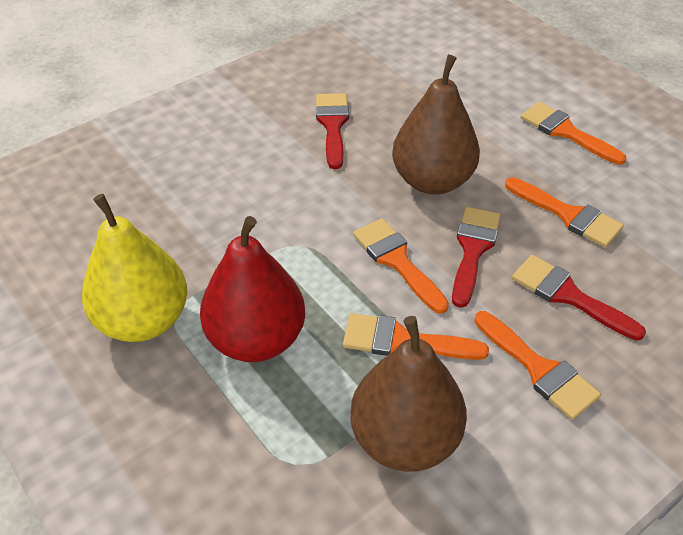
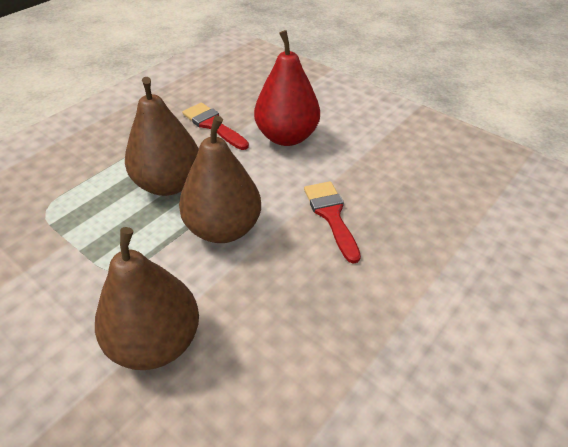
brown pear: [350,316,467,472] [392,55,480,195] = 2 -> [95,227,199,370] [125,77,199,196] [179,116,261,243] = 3
orange brush: [343,313,489,360] [353,218,449,314] [474,311,601,420] [505,177,624,247] [521,102,627,165] = 5 -> none = 0
red brush: [316,93,349,169] [452,207,501,308] [512,255,646,340] = 3 -> [182,102,249,150] [304,181,361,264] = 2
yellow pear: [82,194,187,342] = 1 -> none = 0

